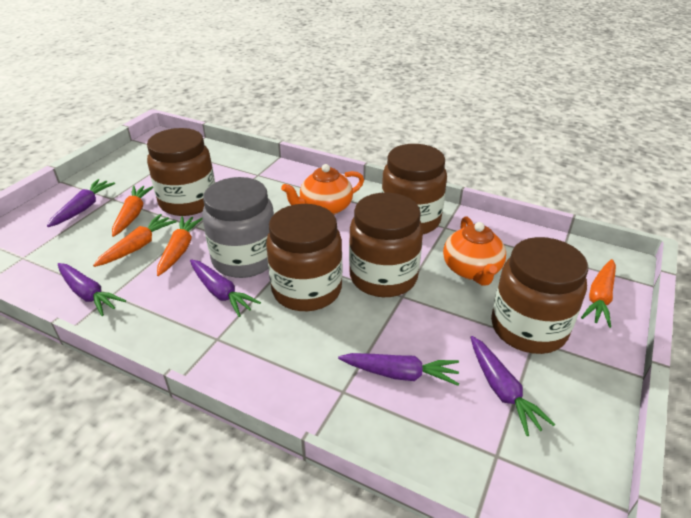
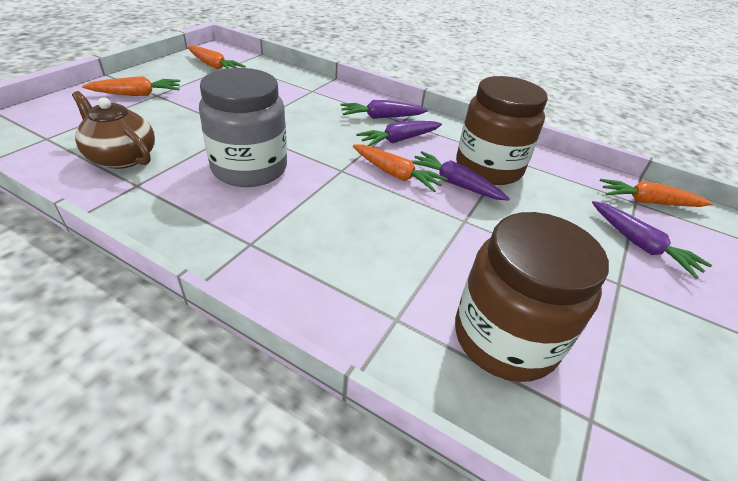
brown jar: [147,128,215,216] [266,204,342,311] [349,193,423,297] [382,144,447,234] [491,237,588,354] = 5 -> [455,212,609,382] [456,76,548,185] = 2
brown teapot: none = 0 -> [72,91,155,169] = 1
orange teapot: [281,164,364,215] [443,216,506,286] = 2 -> none = 0
purple carrot: [47,179,115,227] [58,263,126,316] [190,259,261,317] [338,353,459,386] [470,336,555,436] = 5 -> [340,100,428,119] [356,121,442,146] [412,151,510,201] [592,201,712,279] = 4

